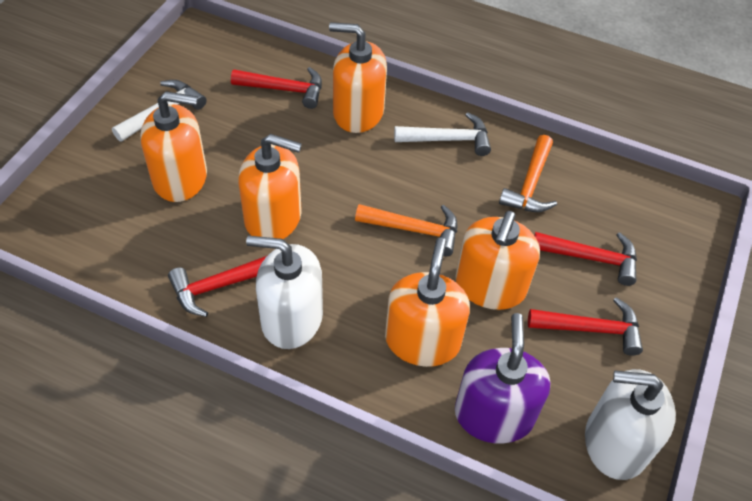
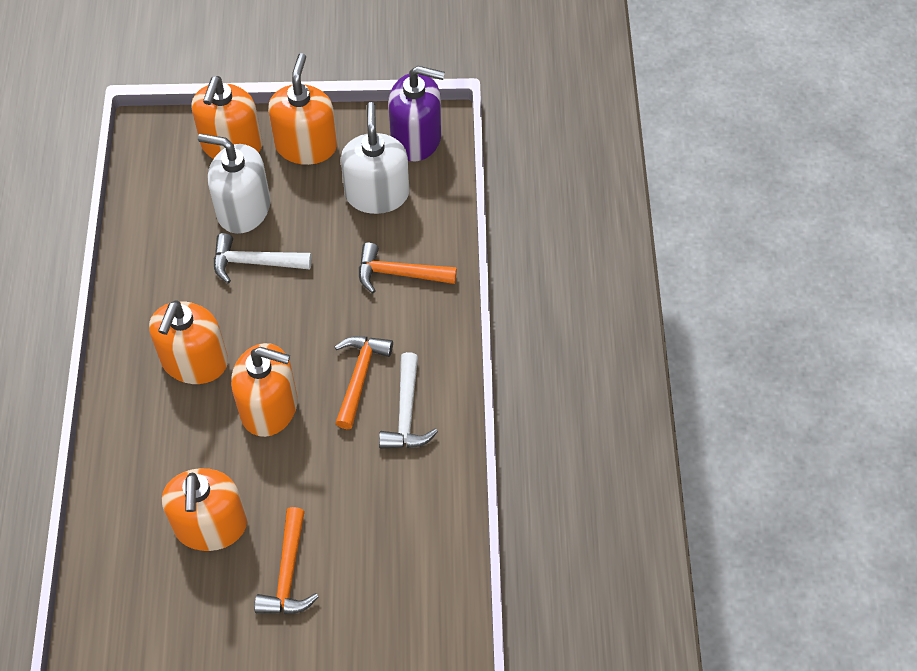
orange hammer: [355,204,457,256] [499,135,557,212] = 2 -> [254,507,319,614] [335,336,393,429] [359,242,457,293] = 3
red hammer: [168,255,268,317] [231,67,322,109] [528,297,643,356] [534,232,637,286] = 4 -> none = 0

